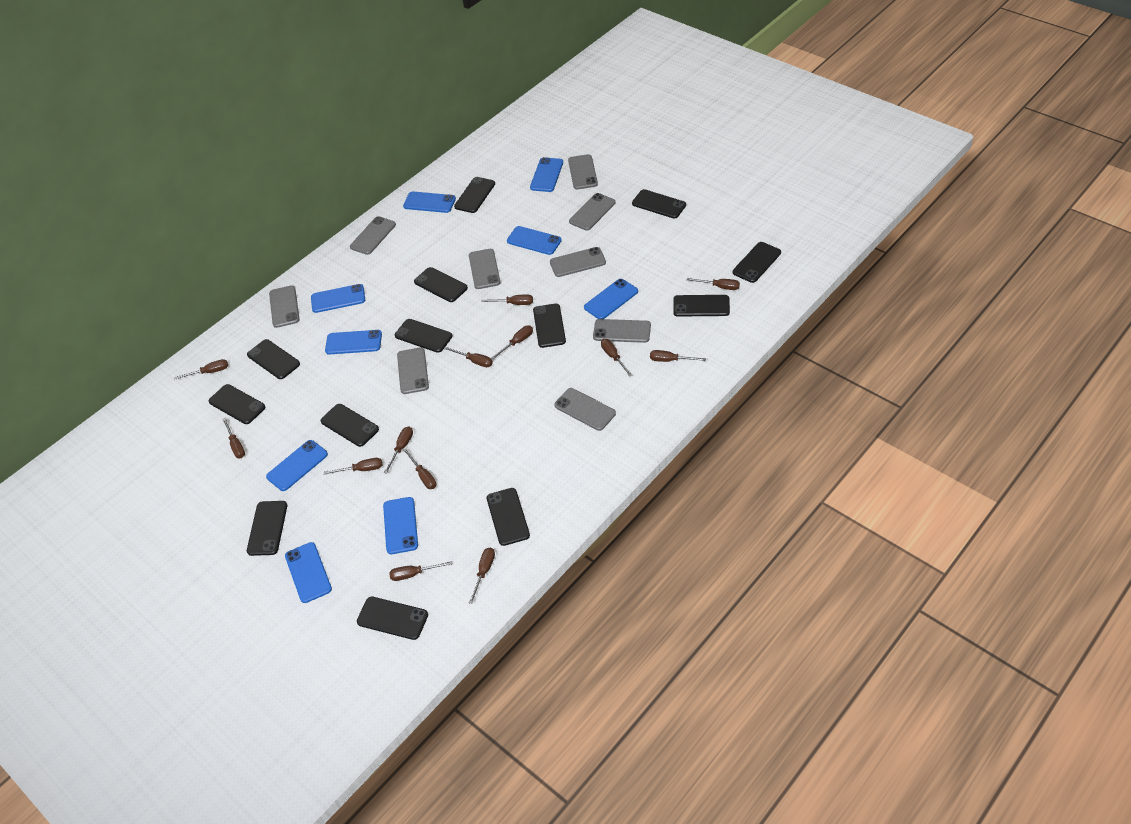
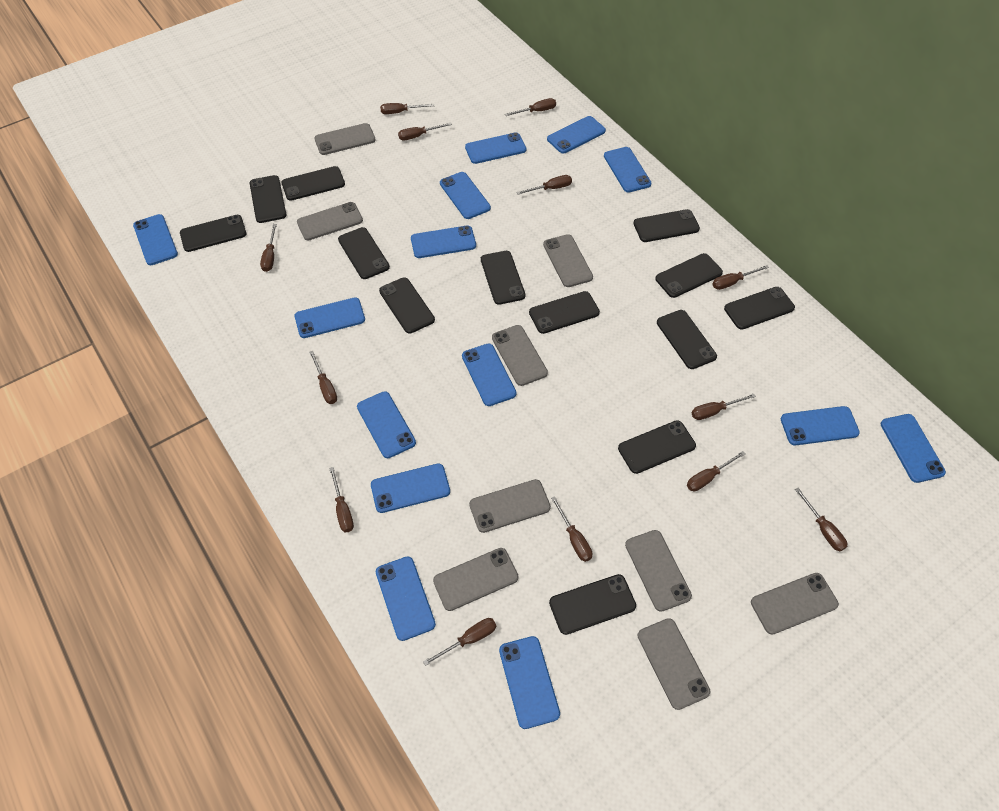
blue phone: [266,440,328,491] [285,542,332,603] [311,284,365,313] [325,330,382,355] [383,497,418,554] [403,191,456,213] [507,226,562,255] [530,157,563,192] [584,279,638,319] = 9 -> [133,214,178,265] [295,297,365,338] [357,391,416,458] [371,463,450,513] [375,556,436,641] [411,226,476,258] [440,172,491,219] [462,343,516,406] [465,132,526,164] [499,636,560,729] [547,116,606,153] [604,147,651,193] [781,406,860,445] [881,414,946,483] = 14

